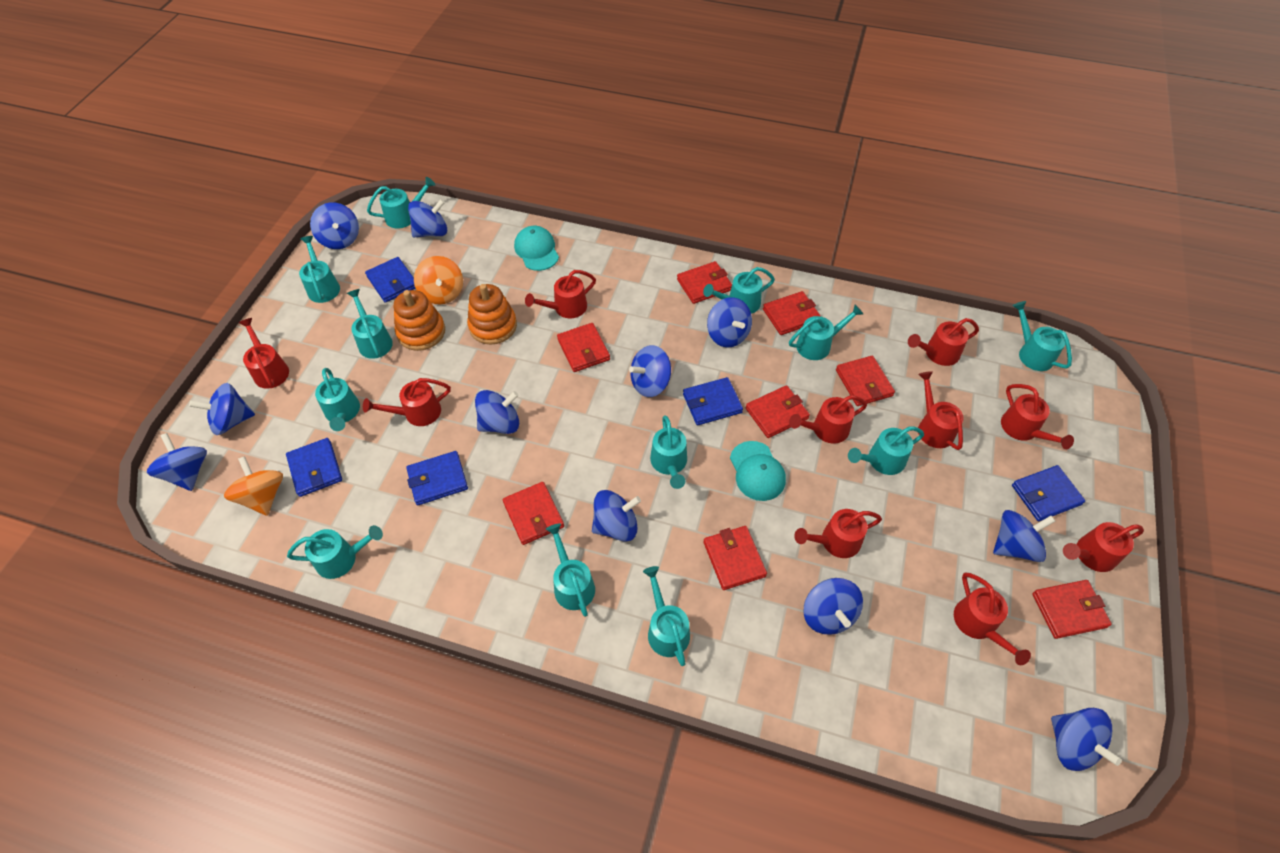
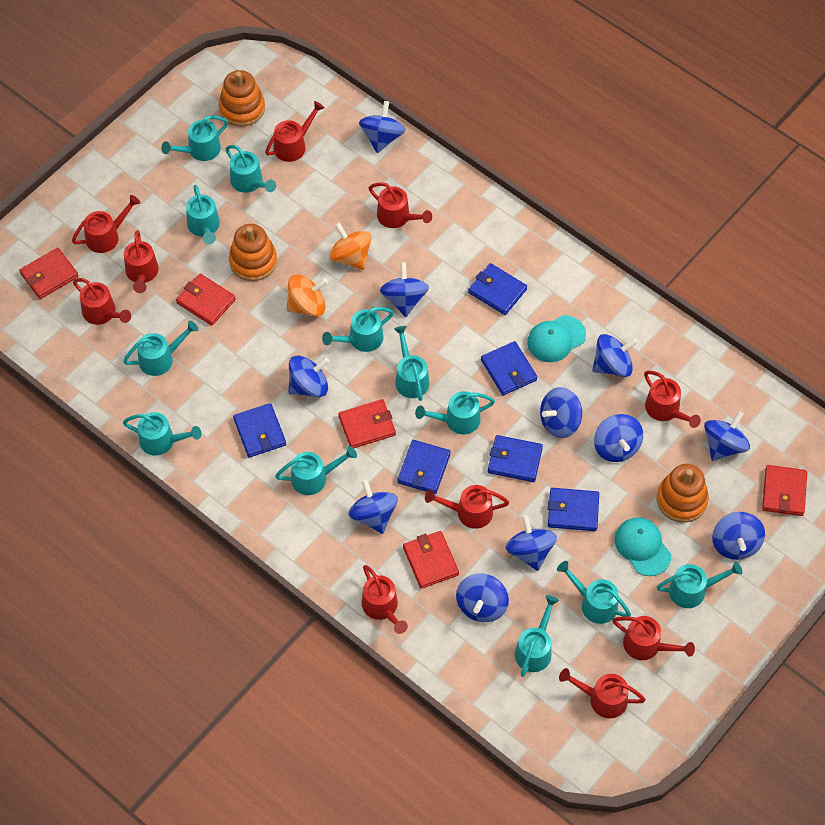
blue wallet: [286,438,342,497] [365,257,416,303] [406,451,468,505] [683,377,743,425] [1012,465,1085,521] = 5 -> [233,403,286,457] [398,440,451,494] [468,263,527,315] [481,341,537,395] [488,435,543,482] [548,488,599,531] = 6
orange stacking toy: [394,290,445,351] [467,284,517,345] = 2 -> [219,70,265,127] [229,224,277,281] [657,464,709,523] = 3
red wallet: [503,482,564,545] [557,323,610,372] [677,261,732,304] [703,526,767,590] [746,385,810,438] [763,291,821,335] [836,356,895,406] [1032,580,1112,639] = 8 -> [19,248,79,299] [176,274,236,326] [338,399,396,448] [403,531,459,589] [762,465,807,516] = 5

